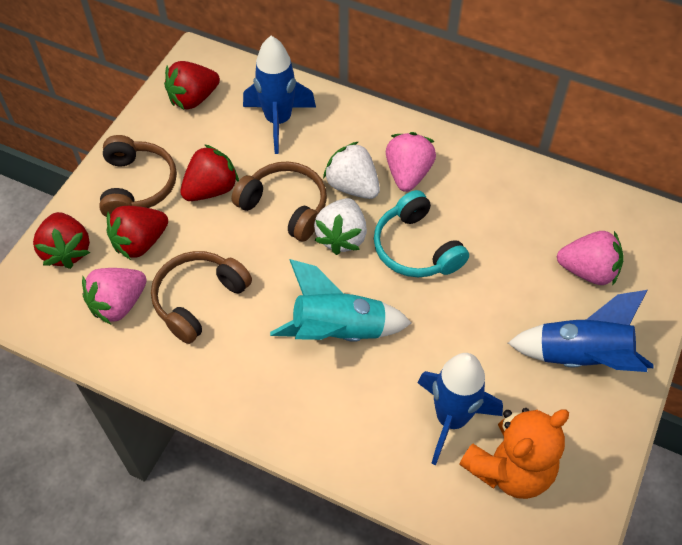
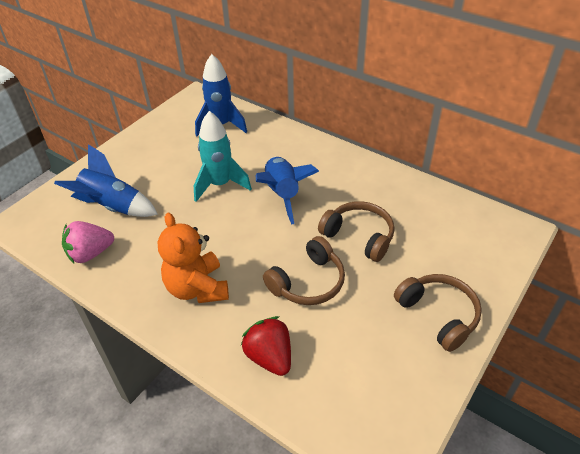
pink strawberry: [82,268,147,325] [386,132,436,192] [557,231,624,286] = 3 -> [62,221,114,263] = 1
red strawberry: [33,212,90,269] [106,206,168,260] [164,61,220,110] [180,144,239,201] = 4 -> [241,316,291,376] = 1
turquoise headphones: [374,190,469,277] = 1 -> none = 0
white strawberry: [314,198,367,255] [323,141,380,199] = 2 -> none = 0

